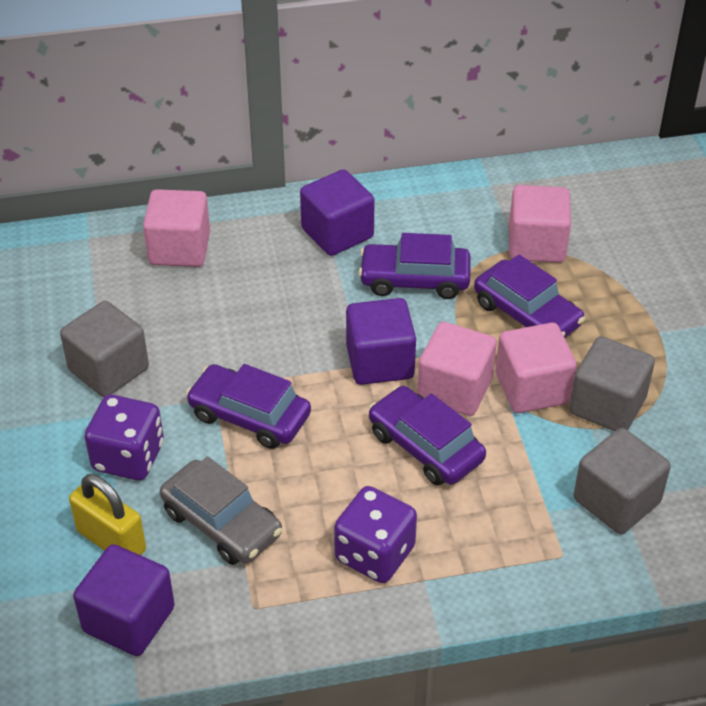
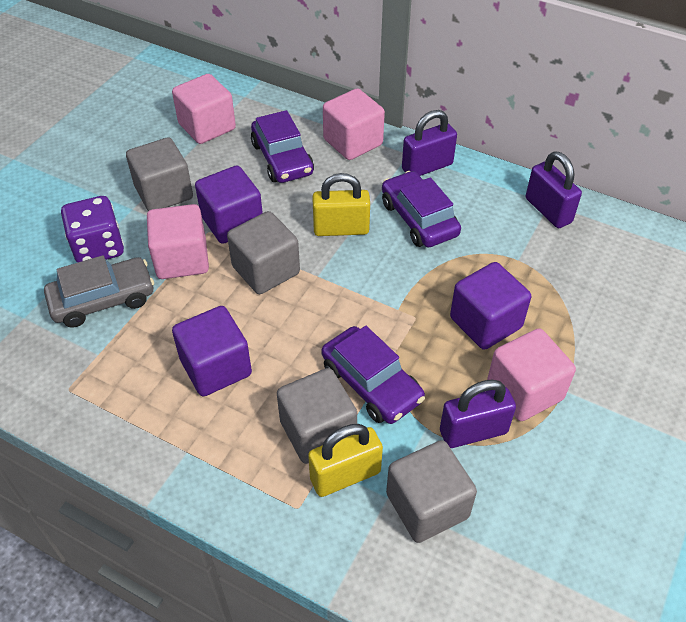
grey cube: [60,301,149,397] [569,336,655,431] [574,428,671,534] = 3 -> [126,137,193,211] [227,211,300,294] [277,368,357,464] [386,440,477,543] = 4
purple car: [186,364,311,449] [359,233,471,299] [369,386,486,486] [474,254,585,338] = 4 -> [251,110,314,183] [321,326,425,424] [382,171,461,248] = 3
purple dice: [84,395,164,480] [334,486,417,583] = 2 -> [61,196,124,263] = 1
purple padlock: none = 0 -> [402,110,457,176] [440,379,516,448] [526,151,582,228] = 3
yellow padlock: [69,474,146,555] = 1 -> [308,424,383,497] [312,173,370,236] = 2

